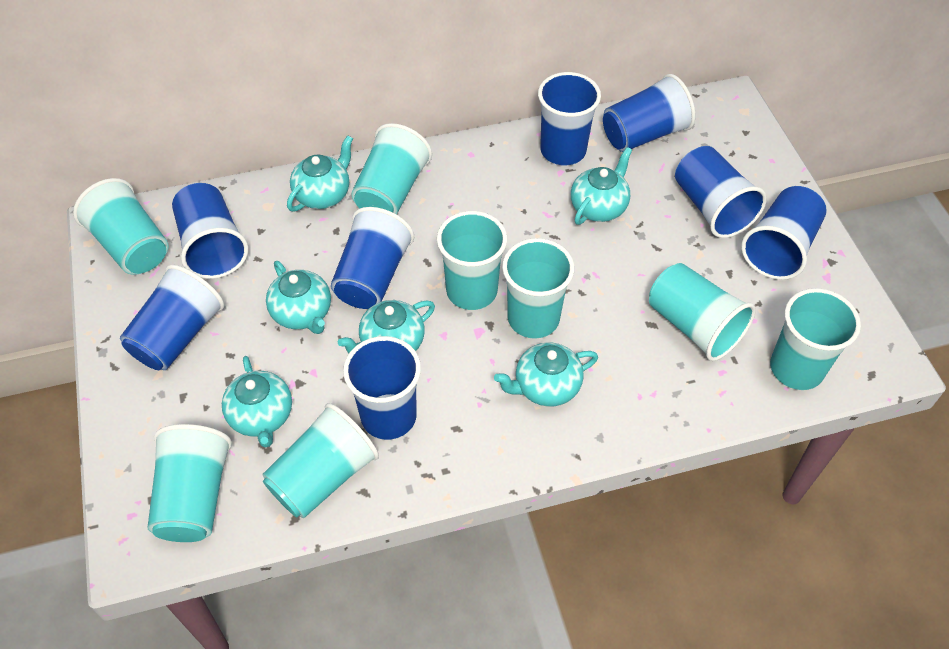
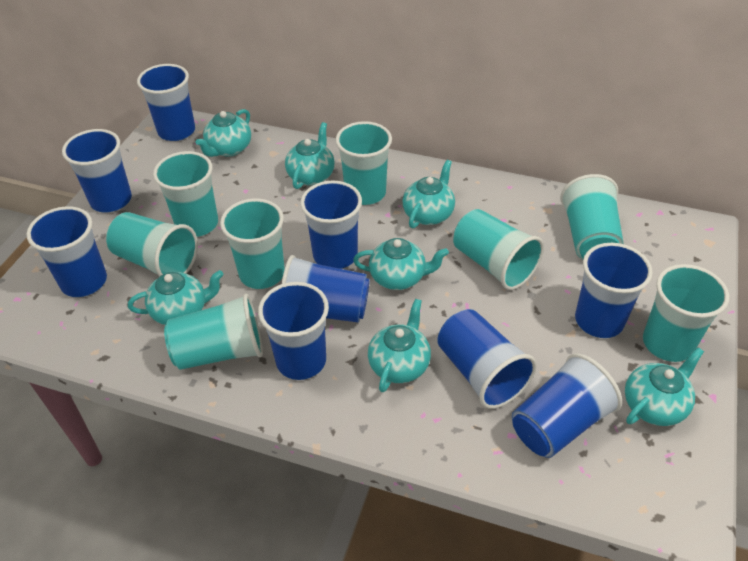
blue cup: [120,265,224,370] [172,183,248,279] [331,207,414,309] [343,336,421,440] [538,72,601,165] [603,74,695,152] [675,146,767,238] [741,186,827,280] = 8 -> [26,206,107,297] [62,129,132,212] [137,64,195,141] [258,282,329,380] [281,255,370,323] [300,180,362,269] [437,309,537,409] [512,353,622,458] [575,243,653,338] = 9
turquoise teapot: [222,356,292,448] [266,261,331,334] [287,135,353,212] [338,300,435,353] [494,342,598,406] [571,147,632,225] = 6 -> [128,270,224,325] [196,109,251,157] [285,122,335,189] [353,238,449,290] [368,299,431,392] [402,160,455,228] [625,347,704,426] = 7

